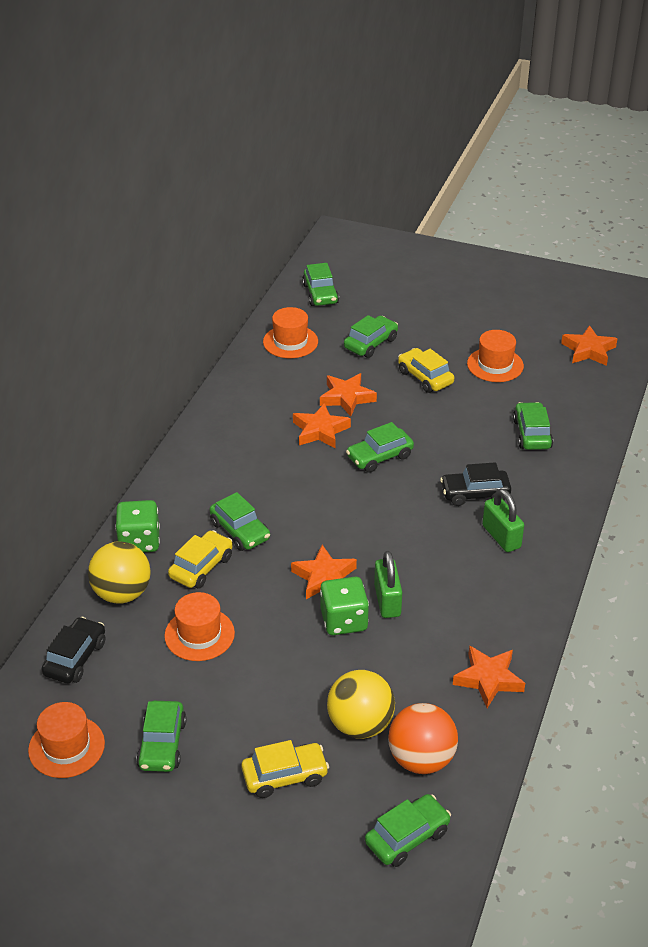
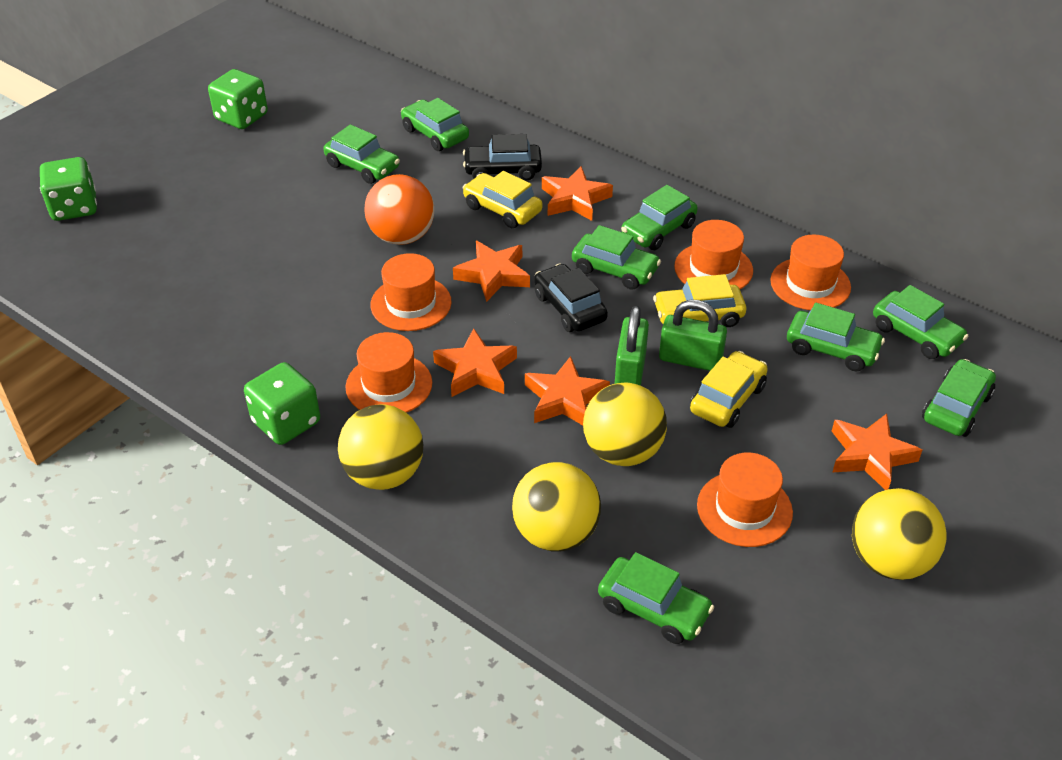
green car: [136,701,187,772] [209,492,270,551] [302,263,339,306] [344,315,398,358] [346,422,414,473] [365,794,451,867] [513,402,553,450] = 7 -> [324,124,400,184] [401,98,469,151] [572,225,661,290] [598,552,714,644] [621,185,697,250] [787,303,885,372] [873,285,968,359] [922,359,996,437] = 8
green dice: [115,500,160,552] [320,577,369,635] = 2 -> [40,157,97,221] [208,69,268,129] [244,362,320,445] = 3
orange hat: [28,702,105,778] [164,592,235,661] [263,307,318,358] [467,330,524,382] = 4 -> [345,332,432,413] [371,253,451,331] [674,220,753,289] [697,453,793,547] [770,235,851,310] = 5
yellow ball: [88,542,151,604] [327,670,395,739] = 2 -> [338,404,423,490] [512,462,601,552] [583,382,667,466] [852,488,946,580] = 4

